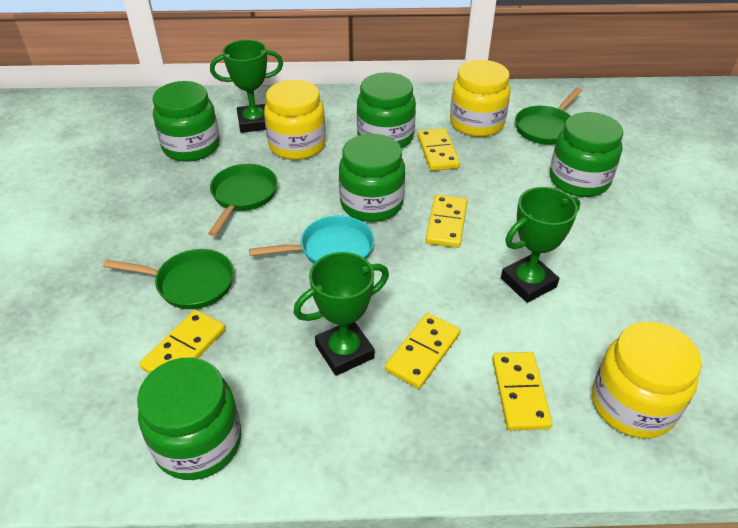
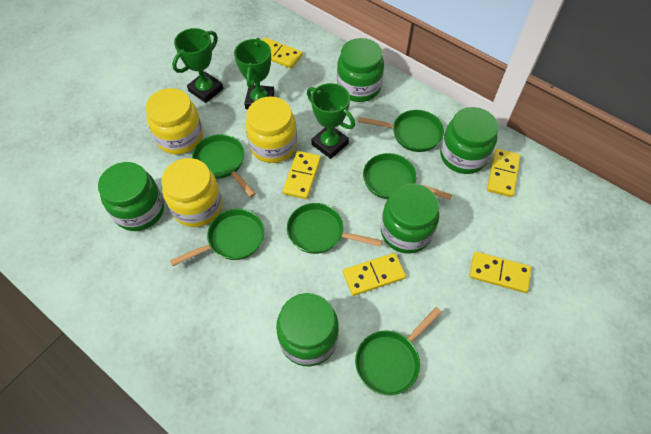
green pan: [103,249,234,309] [208,164,278,236] [515,88,582,145] = 3 -> [170,209,264,266] [192,134,256,197] [287,203,382,254] [355,307,442,395] [358,110,444,152] [363,153,452,200] = 6
turquoise pan: [249,216,374,264] = 1 -> none = 0

